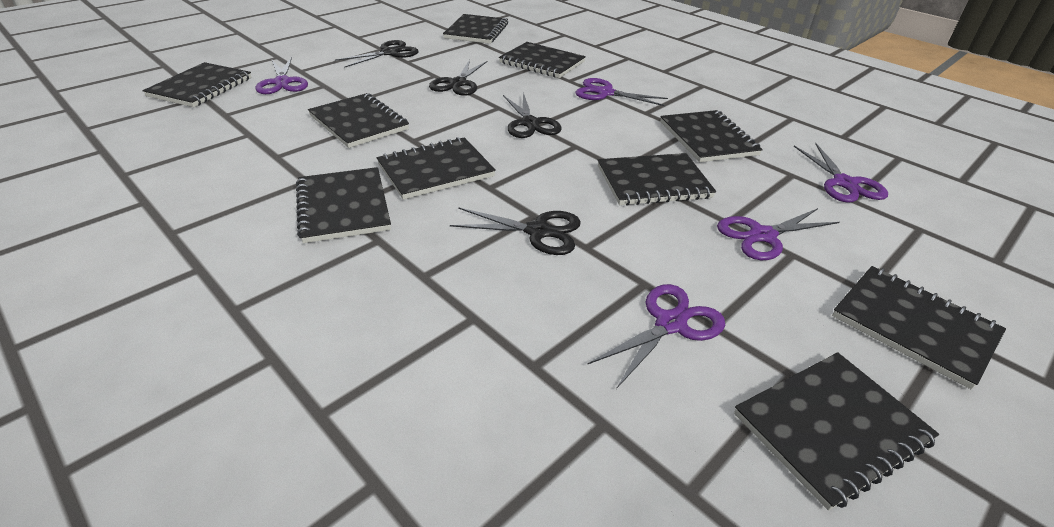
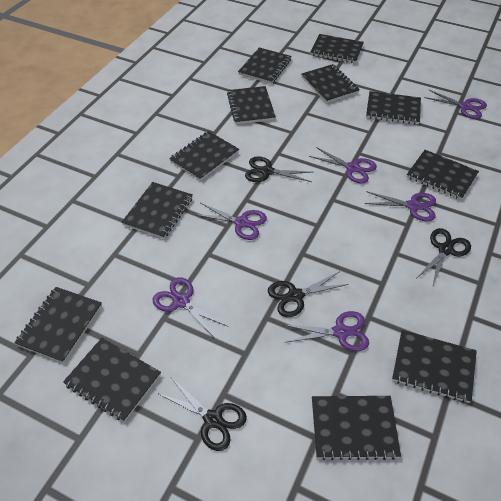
black notebook: [142,62,251,107] [296,167,391,243] [308,93,409,148] [377,137,496,200] [443,14,508,44] [499,42,586,78] [598,153,716,206] [660,110,763,162] [734,352,939,511] [832,266,1006,389] = 10 -> [14,287,102,363] [63,338,161,422] [122,182,193,239] [169,131,239,181] [227,86,276,124] [238,48,292,84] [301,64,359,103] [310,34,364,63] [312,396,401,460] [366,91,421,125] [392,330,477,403] [407,150,479,200] = 12
purple scissors: [256,57,308,94] [575,78,668,106] [587,284,725,389] [717,208,840,260] [794,143,888,203] = 5 -> [153,277,227,337] [193,203,267,240] [284,311,369,351] [309,147,377,183] [364,191,436,221] [424,90,487,119] = 6

